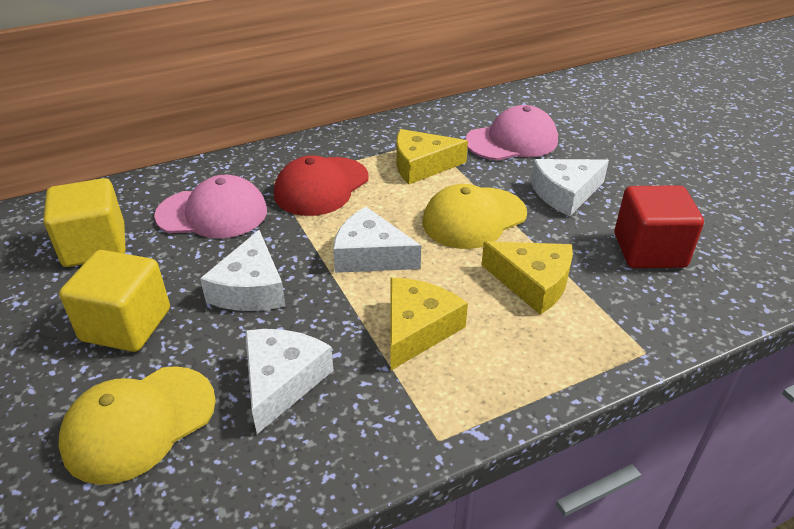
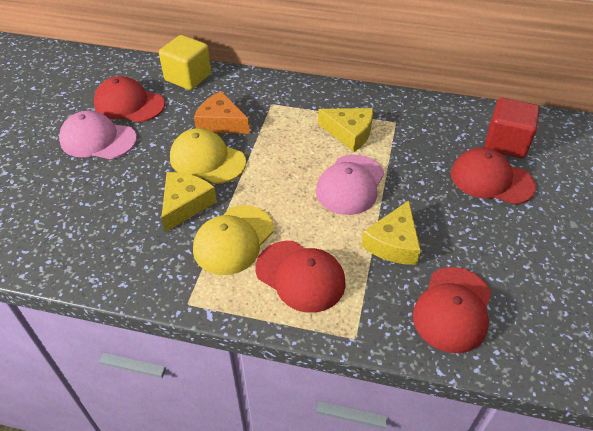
orange cheese: none = 0 -> [194,91,250,134] = 1
red cap: [274,155,369,216] = 1 -> [94,76,165,123] [255,241,346,313] [413,267,492,353] [451,147,536,205] = 4
white cheese: [200,230,286,311] [245,329,334,434] [333,207,421,273] [531,159,609,216] = 4 -> none = 0
yellow cube: [43,178,125,267] [59,250,170,352] = 2 -> [159,35,211,90] = 1

